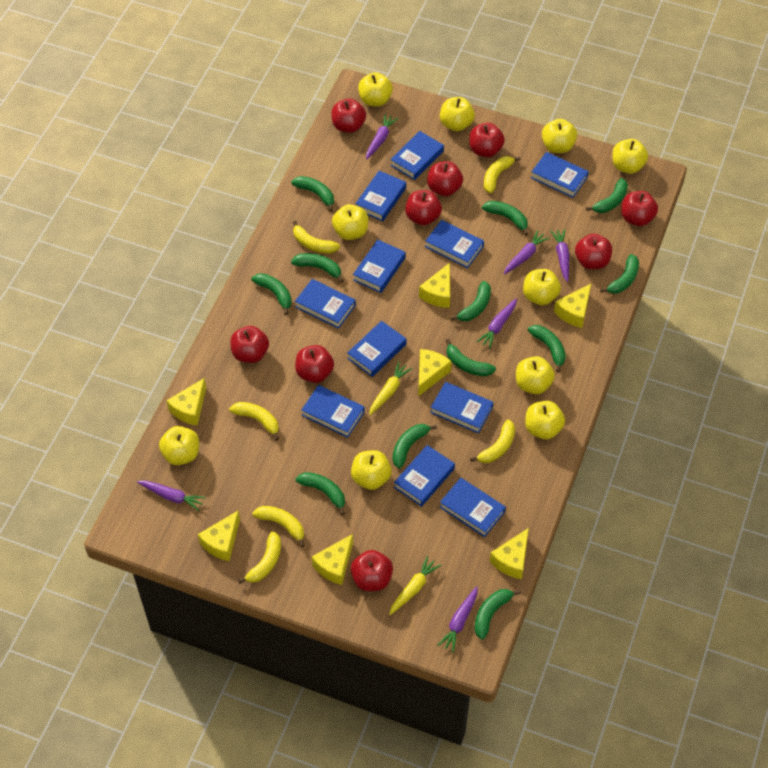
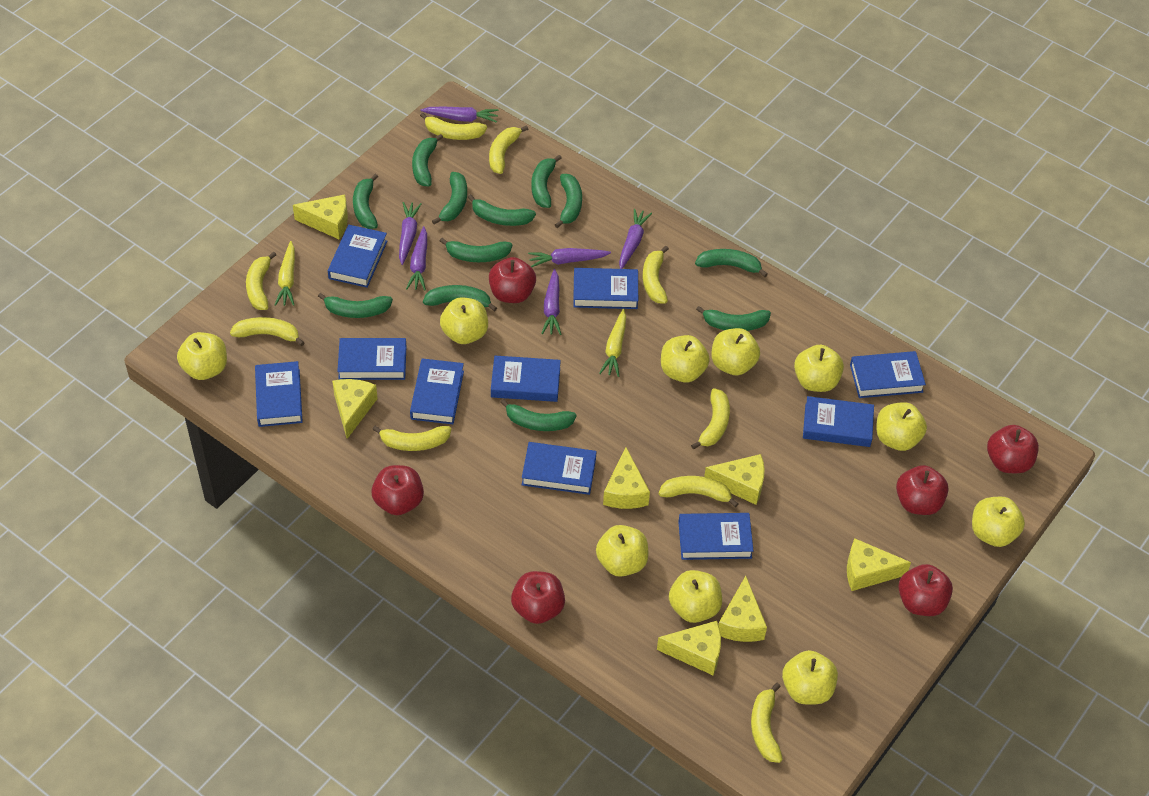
blue book: [295,279,356,329] [301,385,365,438] [347,321,406,377] [353,240,406,293] [355,171,406,221] [390,131,444,180] [394,445,455,507] [425,220,484,268] [430,382,493,434] [440,478,506,537] [531,152,589,198] = 11 -> [255,361,303,427] [328,225,387,288] [337,338,407,380] [410,358,464,424] [491,356,561,402] [522,442,597,495] [573,268,638,309] [679,513,753,560] [803,396,874,447] [850,351,926,398] = 10
red apple: [230,326,269,363] [295,345,334,383] [331,98,366,133] [351,550,393,591] [405,190,442,225] [427,161,463,196] [469,123,505,157] [575,233,612,269] [621,191,658,226] = 9 -> [371,465,424,515] [489,257,536,303] [511,571,565,624] [896,465,949,515] [898,564,953,616] [987,425,1039,473] = 6
yellow banana: [229,402,279,441] [238,531,281,584] [252,506,305,547] [293,220,340,254] [470,419,515,463] [484,156,521,193] = 6 -> [230,317,304,346] [246,251,277,310] [372,426,451,451] [420,113,487,140] [489,125,528,174] [643,246,669,304] [659,476,738,508] [691,388,730,449] [751,683,783,763] = 9

